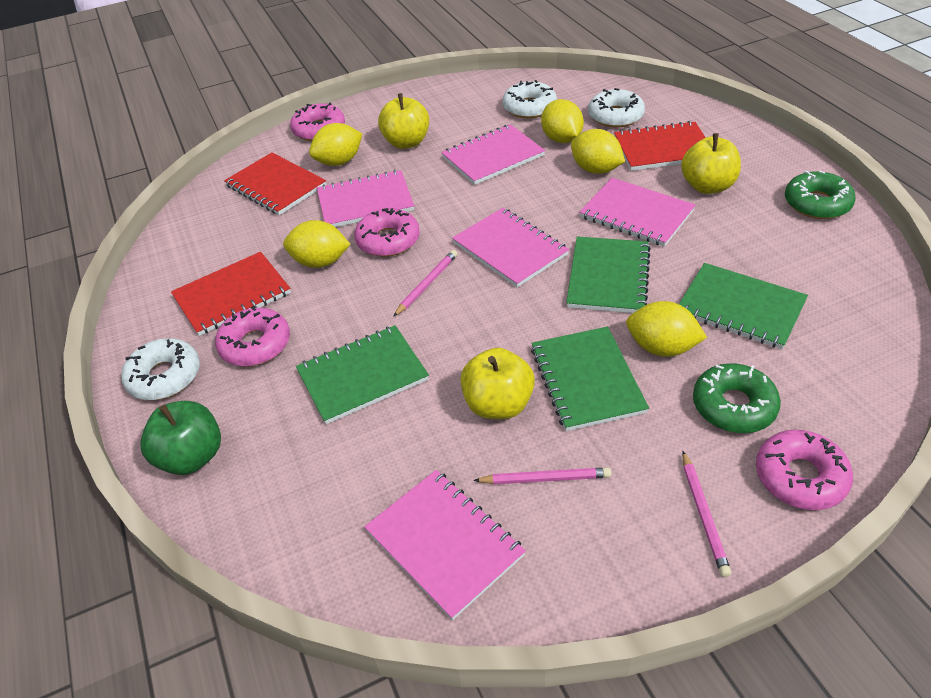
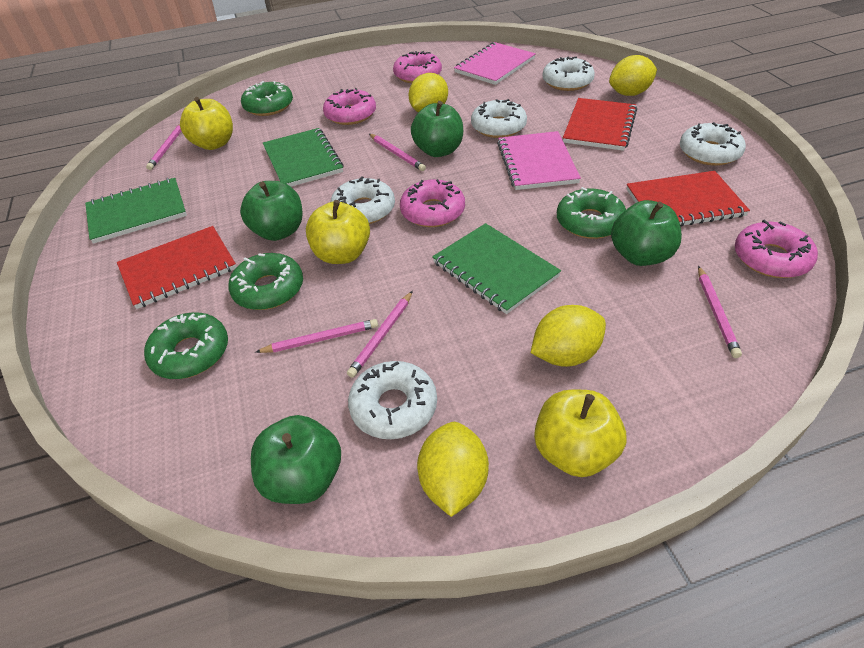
green apple: [140,401,221,475] = 1 -> [240,181,302,241] [251,415,341,504] [411,101,463,157] [611,200,682,266] = 4
green donut: [693,363,781,433] [785,170,856,219] = 2 -> [144,313,228,379] [228,253,303,310] [241,81,293,116] [557,187,626,239] = 4
green notebook: [296,325,429,424] [531,326,649,431] [566,236,651,313] [679,263,808,349] = 4 -> [85,178,187,244] [263,128,343,187] [432,223,561,314] = 3
pink notebook: [317,170,414,227] [364,470,526,620] [441,124,545,185] [452,208,569,287] [580,178,696,247] = 5 -> [454,42,536,85] [497,131,581,190] = 2
pink pencil: [393,250,457,317] [474,467,611,485] [682,451,731,577] = 3 -> [146,124,181,170] [255,319,378,353] [347,291,413,378] [369,134,426,171] [698,266,742,358] = 5
white donut: [121,338,200,400] [502,80,557,119] [588,88,645,128] = 3 -> [330,176,395,224] [348,361,437,439] [471,99,527,138] [542,56,595,91] [680,122,746,166] = 5
yellow lemon: [283,220,350,268] [309,123,362,166] [541,99,584,143] [571,129,625,174] [626,301,707,357] = 5 -> [408,73,448,112] [417,422,489,517] [531,305,606,367] [609,55,657,96] = 4

